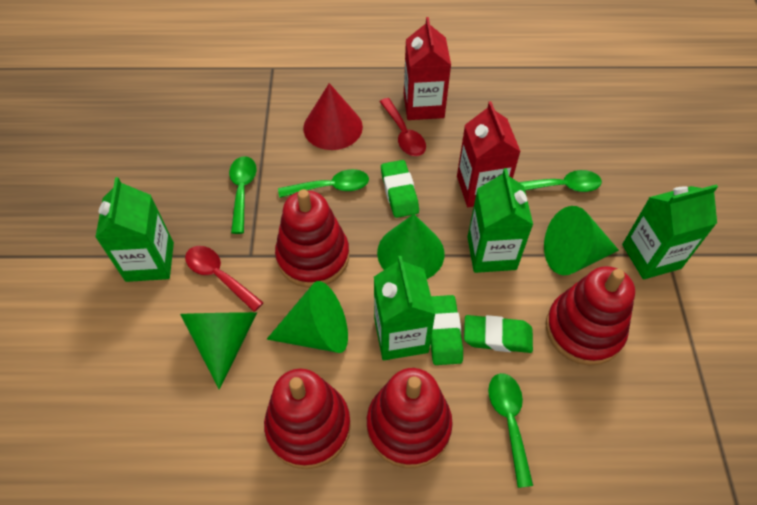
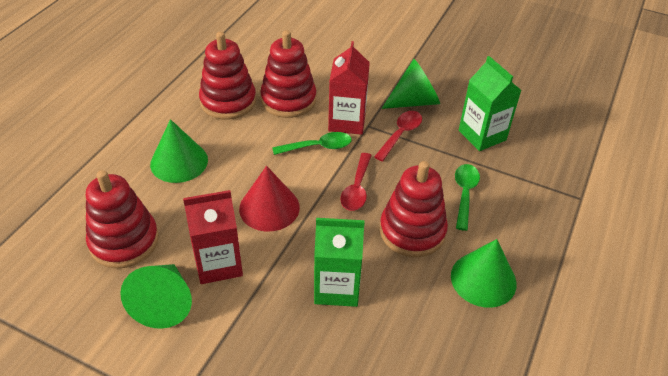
green carton: [95,177,174,282] [374,256,435,360] [467,168,533,273] [622,184,718,280] = 4 -> [314,218,365,307] [459,56,522,151] = 2
green eraser: [381,160,419,218] [430,295,463,365] [464,315,533,353] = 3 -> none = 0
green spoon: [229,156,257,234] [278,169,369,198] [488,373,533,488] [519,170,602,192] = 4 -> [272,132,352,155] [455,164,480,231] = 2

